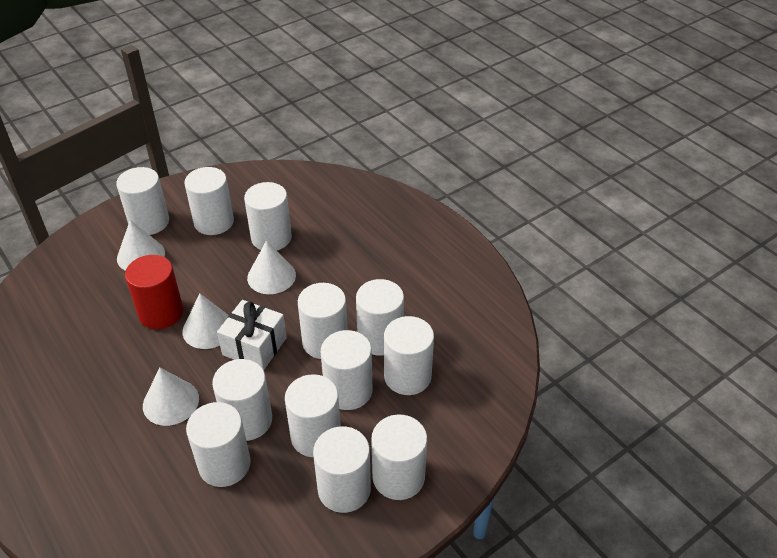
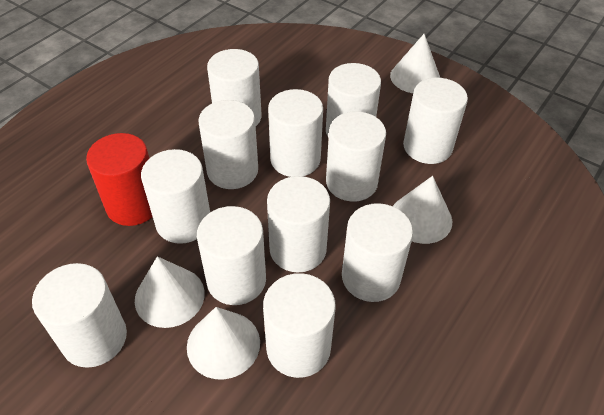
white gift: [217,300,287,370] = 1 -> none = 0

